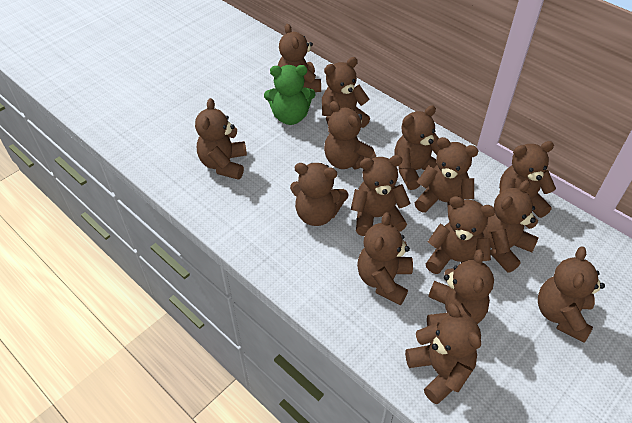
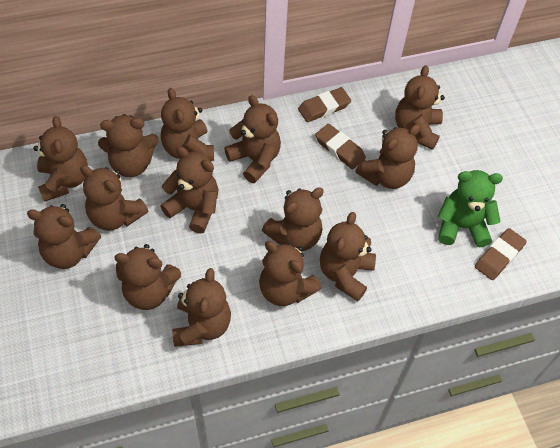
brown eraser: none = 0 -> [298,87,351,122] [315,124,366,169] [475,228,527,280] = 3
brown teddy bear: [195,98,247,180] [278,24,321,92] [290,163,349,226] [322,57,370,128] [324,101,376,170] [351,155,411,236] [357,212,413,305] [394,105,441,190] [405,303,481,404] [415,137,478,219] [426,196,495,274] [427,249,494,326] [483,180,539,272] [499,141,556,218] [538,247,605,343] = 15 -> [27,204,101,269] [33,116,88,202] [80,165,148,231] [98,114,159,177] [114,244,181,310] [160,147,218,234] [161,88,214,161] [172,268,231,347] [224,95,281,183] [259,241,321,306] [262,187,324,251] [320,212,376,301] [355,124,420,189] [395,65,445,150] = 14

